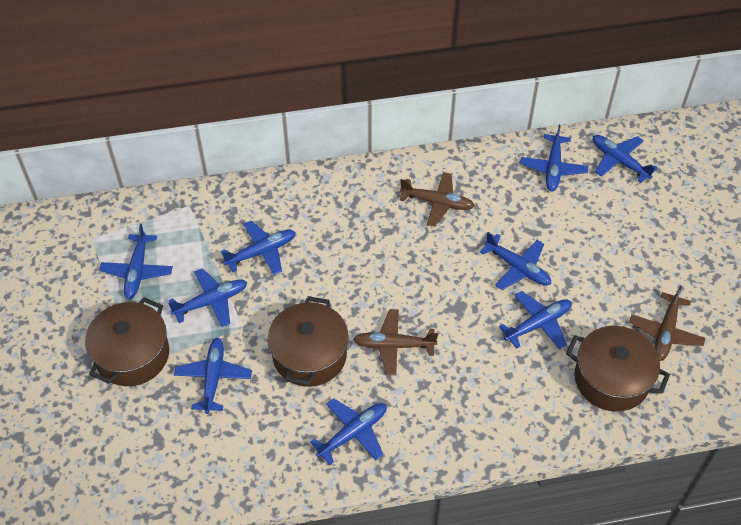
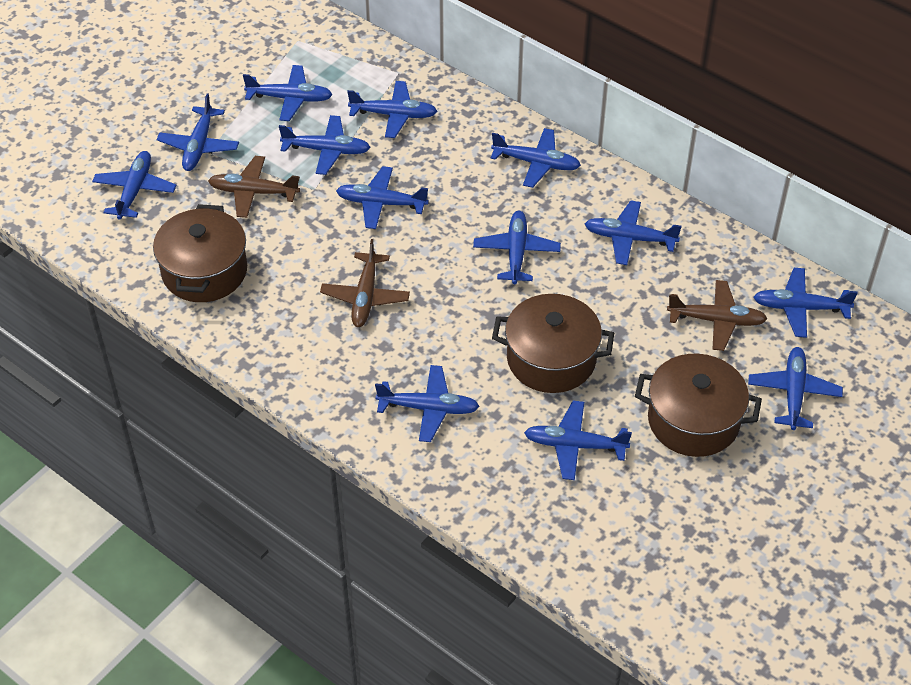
blue plane: [99,224,173,299] [168,268,247,327] [174,338,252,414] [221,221,296,275] [310,398,387,465] [480,232,551,290] [499,291,572,350] [520,125,589,192] [593,135,658,183] = 9 -> [92,151,176,220] [157,93,239,171] [243,65,333,121] [279,115,371,175] [336,166,429,229] [347,81,437,138] [375,365,480,442] [473,211,561,284] [491,128,581,188] [524,400,632,480] [585,200,682,265] [748,347,843,430] [754,268,858,338] = 13

